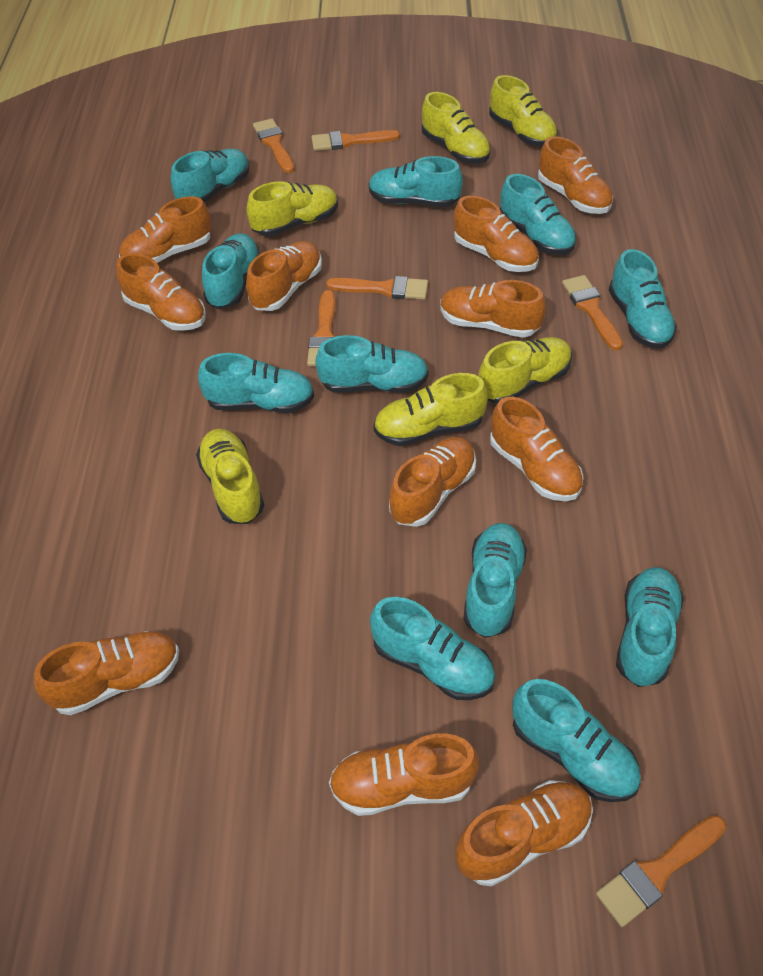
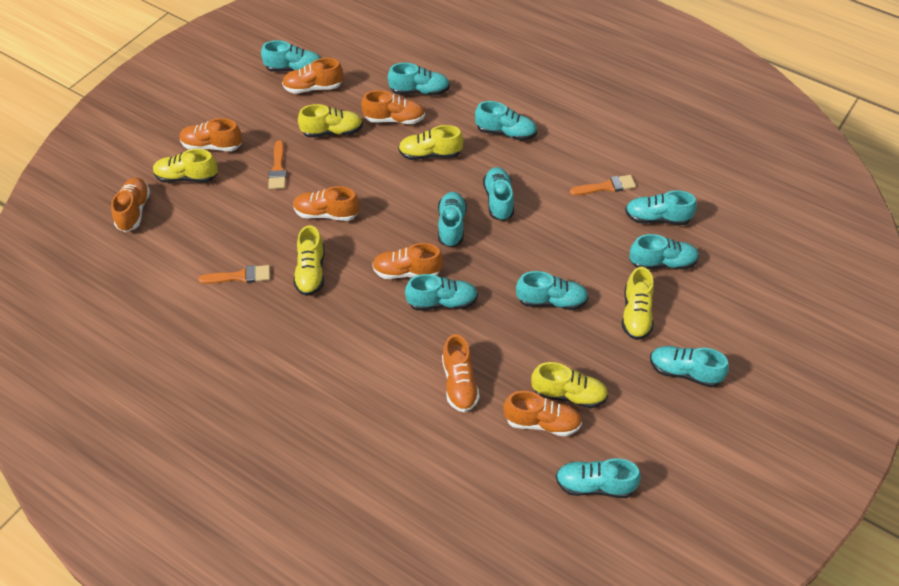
orange brush: [253,119,294,173] [307,290,335,366] [311,130,400,151] [326,276,428,300] [562,275,623,351] [596,815,726,927] = 6 -> [198,265,270,284] [268,140,286,189] [570,175,636,195] = 3
orange shoe: [34,631,179,715] [116,253,206,331] [119,196,212,263] [246,241,322,311] [329,733,479,816] [389,437,476,527] [440,280,546,338] [454,196,539,272] [455,780,593,886] [490,397,584,501] [538,136,613,214] = 11 -> [111,177,150,232] [179,118,242,151] [282,58,343,94] [293,186,359,221] [361,90,425,124] [372,243,443,279] [442,334,480,412] [503,391,582,437] = 8

